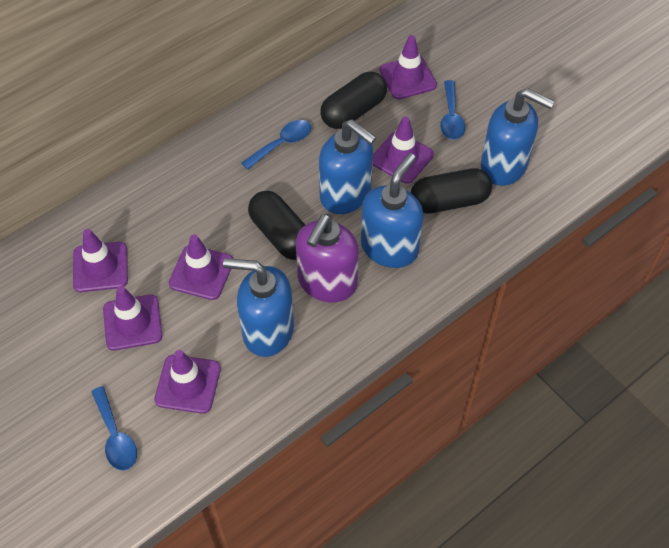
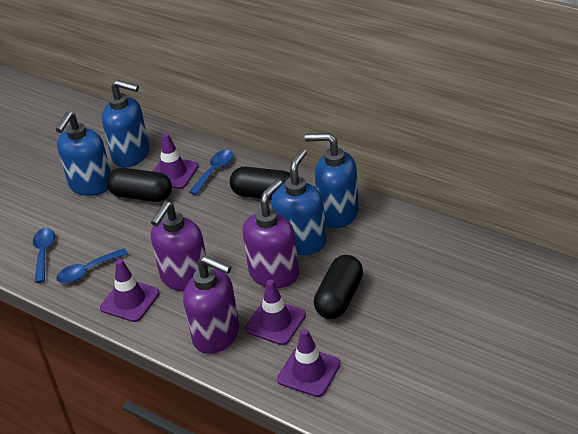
purple soap dispenser: [296,214,359,302] = 1 -> [151,201,209,291] [183,256,239,354] [242,180,299,288] = 3
purple traffic cone: [73,229,128,292] [103,286,163,350] [154,350,221,414] [169,234,233,300] [373,117,434,184] [380,35,437,99] = 6 -> [100,259,160,322] [153,133,199,189] [245,280,306,345] [277,329,341,397] = 4

